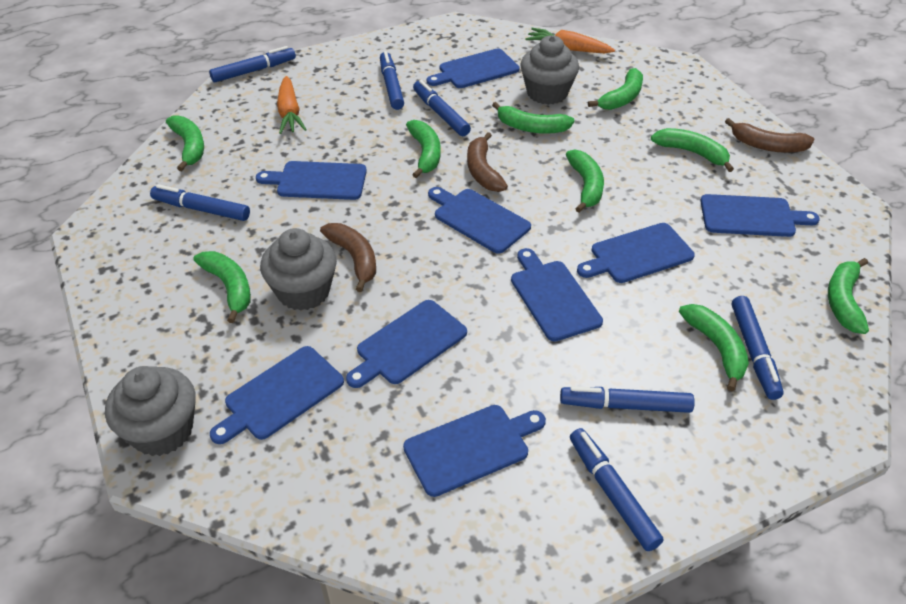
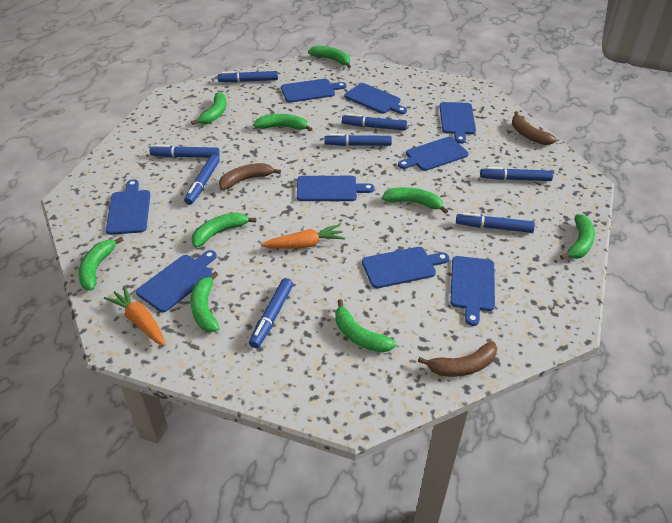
blue marker: [150,184,250,221] [209,46,296,82] [380,51,404,110] [413,80,471,136] [560,386,695,413] [570,428,663,551] [732,296,784,400] = 7 -> [149,145,219,158] [184,154,220,205] [218,71,278,83] [249,278,293,348] [324,134,392,146] [342,114,407,131] [456,213,535,233] [480,167,553,181] = 8
grey cupcake: [105,366,196,456] [260,228,337,311] [520,35,579,105] = 3 -> none = 0

